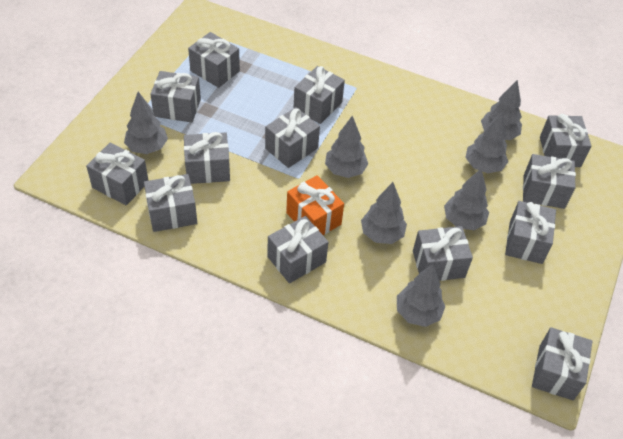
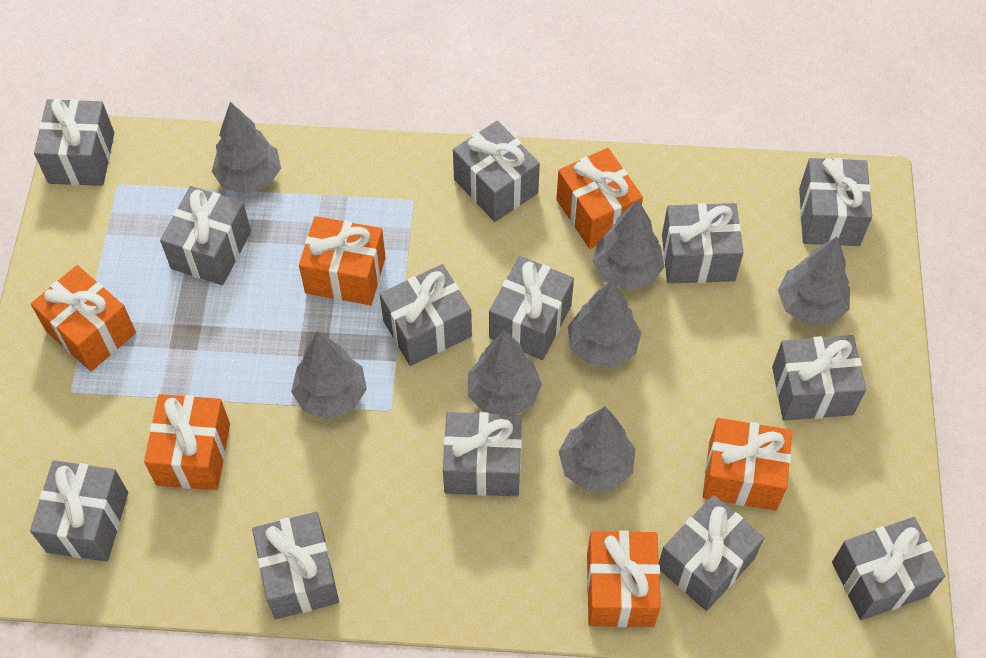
orange gift: [286,175,344,235] = 1 -> [31,265,136,371] [144,394,230,490] [299,216,386,305] [556,148,643,249] [587,531,661,627] [703,418,792,511] = 6

